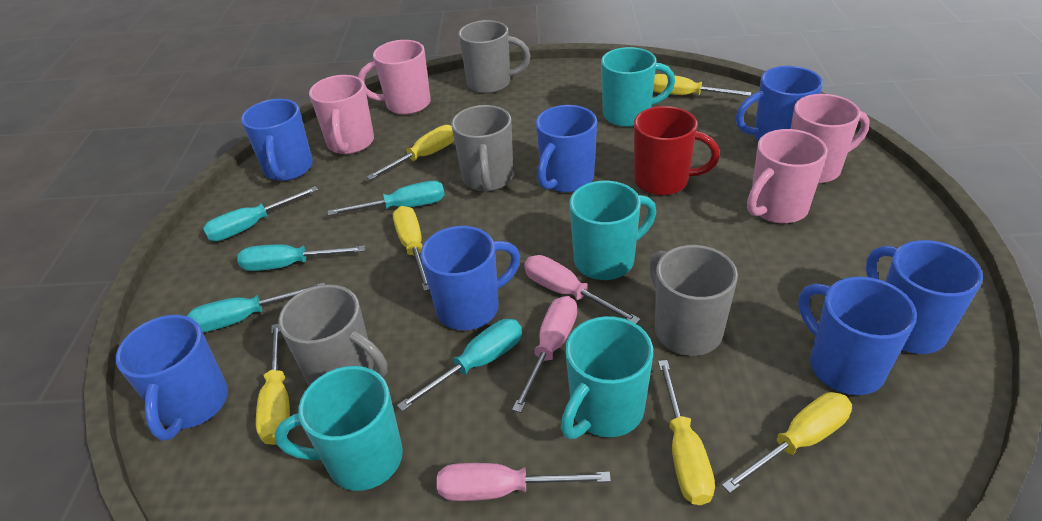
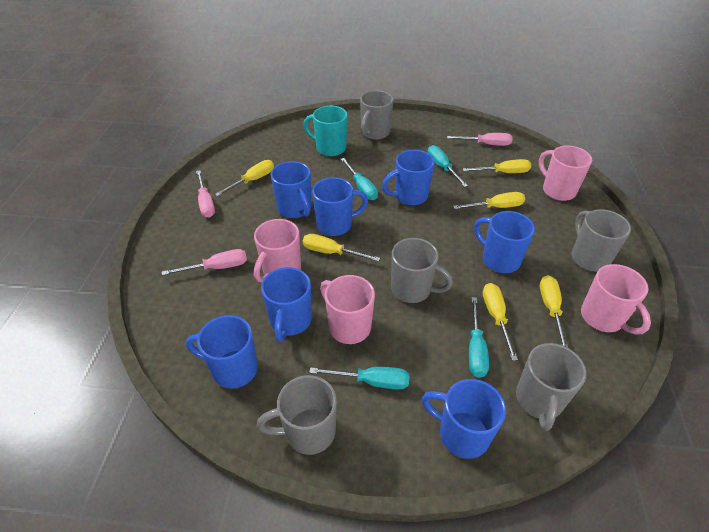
grey mug: [278,284,387,386] [451,105,513,191] [458,20,531,94] [649,245,738,356] = 4 -> [257,375,337,455] [360,90,393,140] [391,238,453,303] [516,343,587,431] [572,209,631,272] = 5
red mug: [634,106,720,195] = 1 -> none = 0
turquoise mug: [275,366,403,491] [561,316,653,439] [569,181,656,280] [601,47,675,127] = 4 -> [303,106,347,156] = 1
turquoise screwdriver: [187,283,325,333] [203,186,318,241] [237,244,365,271] [328,181,445,216] [397,319,522,412] = 5 -> [309,367,409,390] [341,158,378,200] [428,145,468,187] [469,297,489,378] = 4

